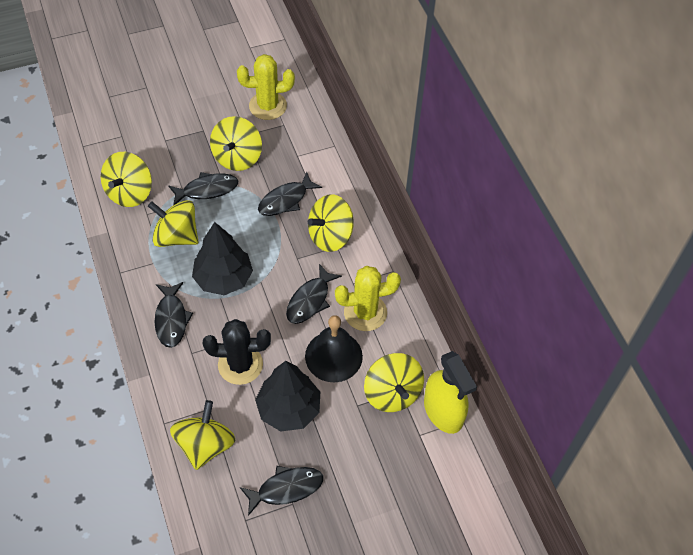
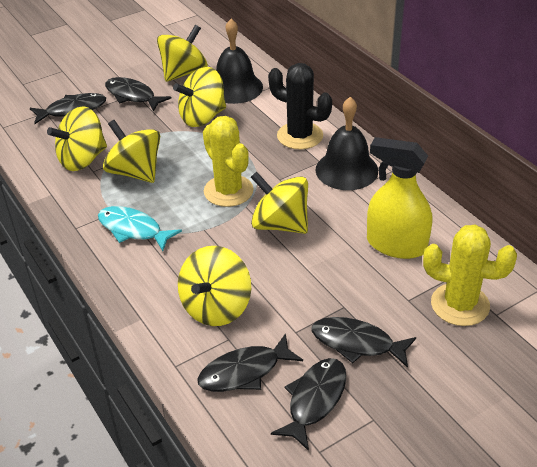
black bell: [305,315,363,382] = 1 -> [216,19,263,104] [316,97,378,190] = 2
black tree: [192,222,253,295] [255,361,320,432] = 2 -> none = 0
turquoise fish: none = 0 -> [98,206,182,251] = 1

